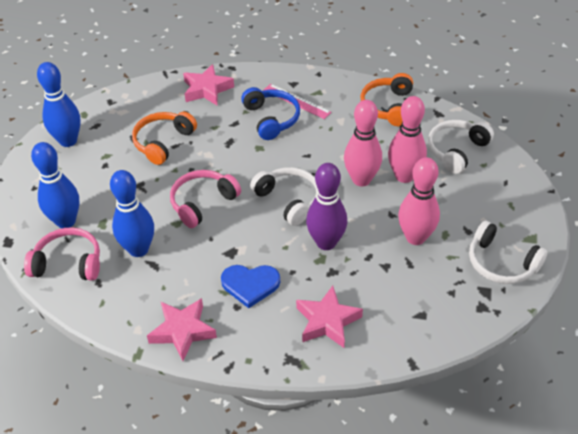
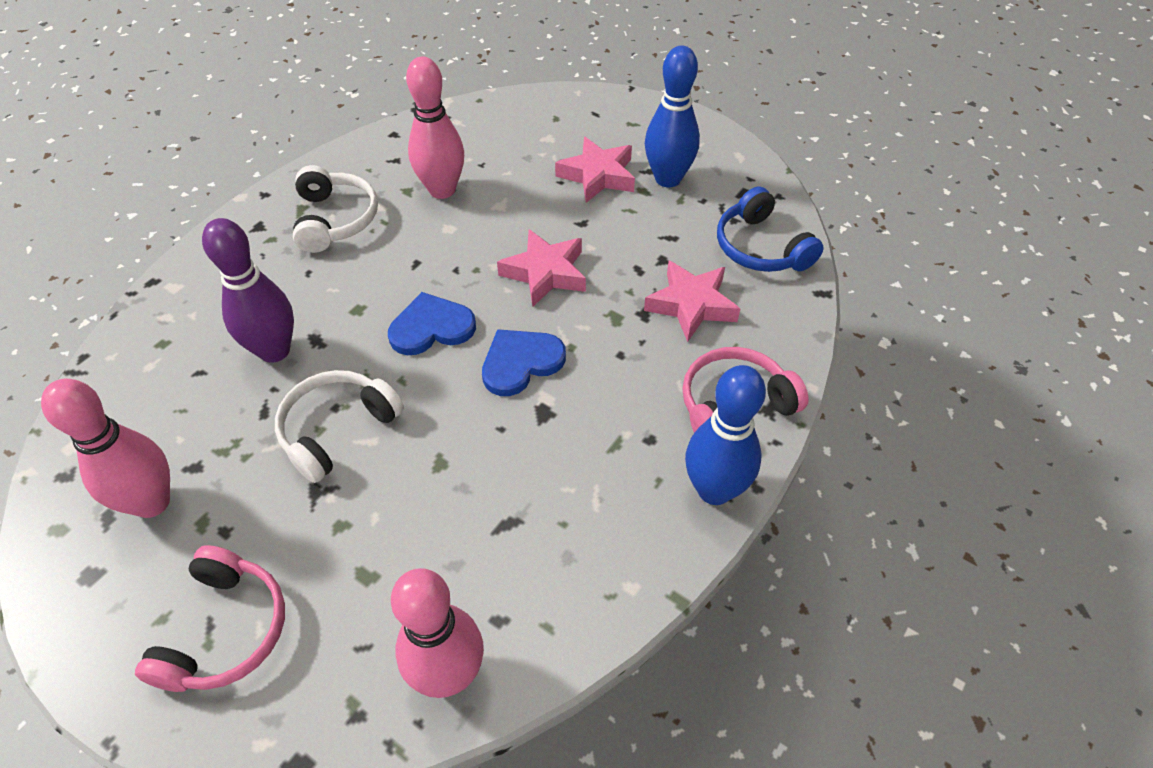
blue bowling pin: [31,142,79,228] [37,62,81,147] [110,170,154,257] = 3 -> [645,46,700,187] [685,365,766,505] = 2
blue heart: [221,265,280,308] = 1 -> [388,292,476,355] [482,329,566,396] = 2
orange headphones: [132,112,197,165] [361,73,413,126] = 2 -> none = 0
pink ruler: [264,84,331,119] = 1 -> none = 0
white headphones: [250,167,318,226] [428,120,494,174] [469,221,547,284] = 3 -> [275,370,404,483] [293,165,378,253] = 2

